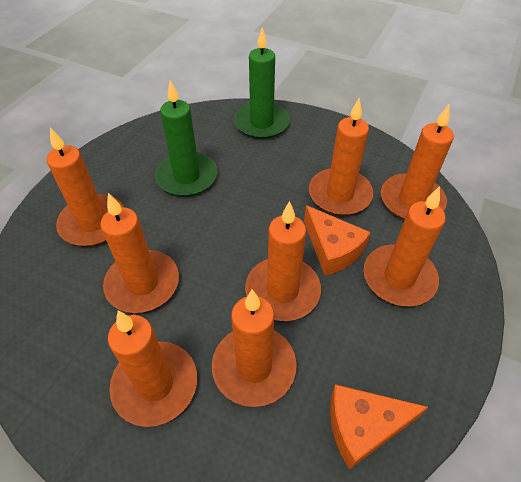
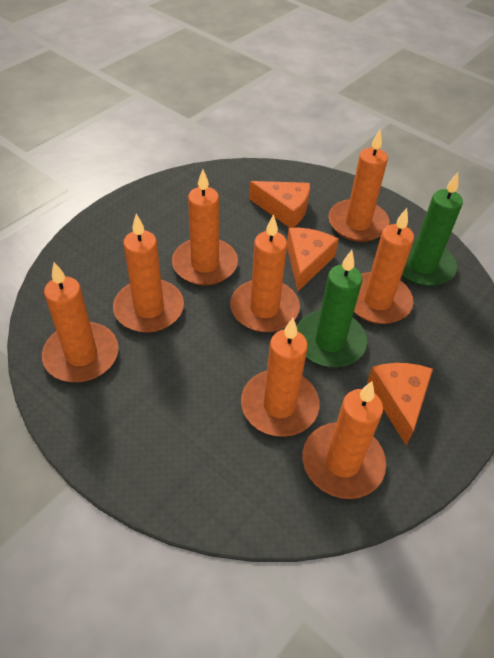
orange cheese: [304,205,371,276] [330,384,428,469] = 2 -> [249,181,310,228] [287,228,339,291] [367,363,433,445] = 3

